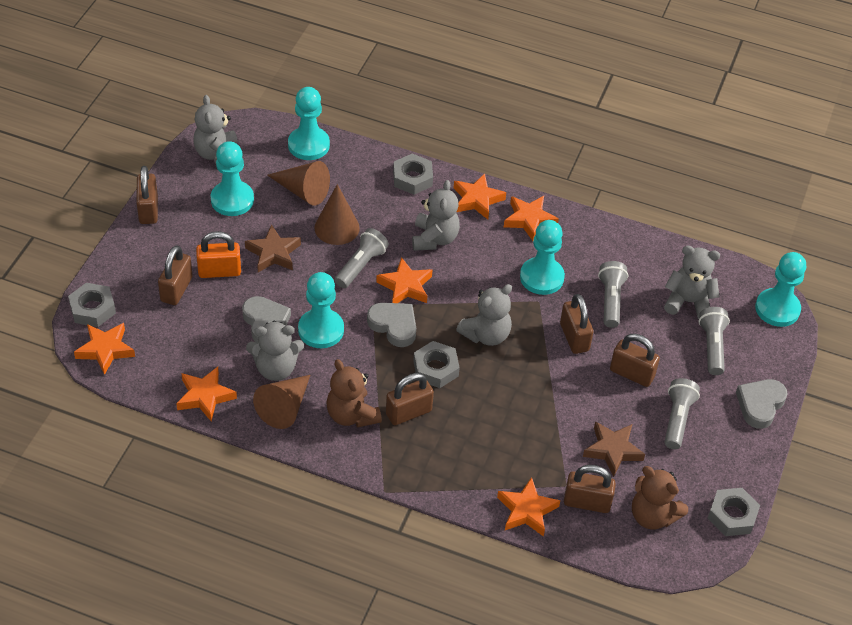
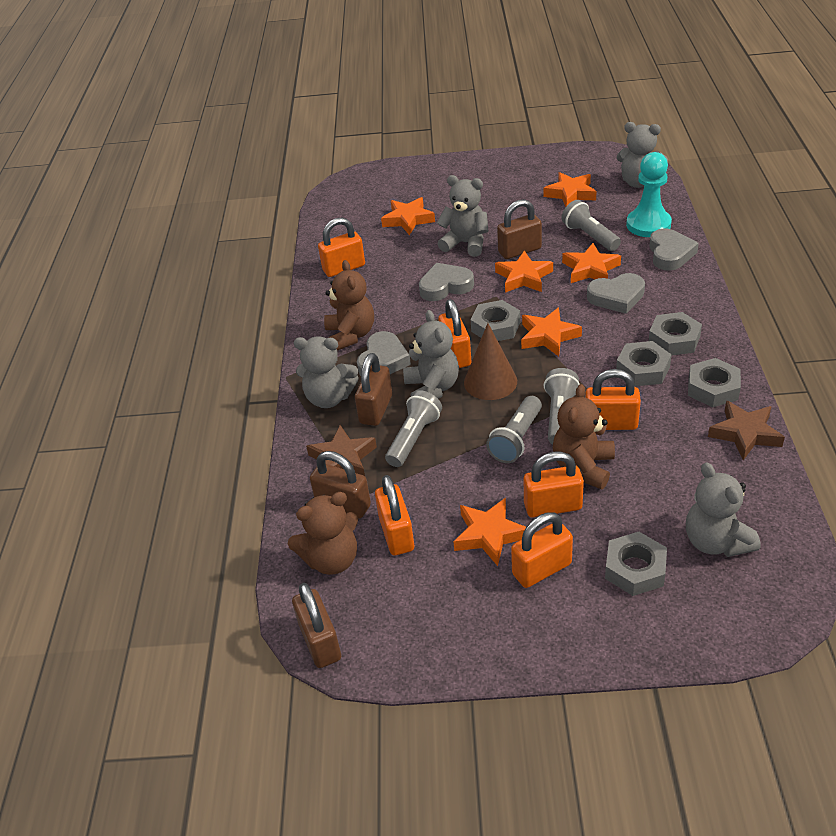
brown cone: [253,375,310,429] [267,161,330,206] [314,184,360,245] = 3 -> [464,323,517,400] = 1
brown padlock: [136,166,158,224] [158,245,193,305] [386,373,434,425] [560,294,593,354] [564,465,616,513] [610,334,660,387] = 6 -> [292,583,341,668] [310,451,371,519] [355,353,392,426] [497,199,542,259] = 4
brown teddy bear: [327,359,382,428] [632,466,688,530] = 2 -> [288,492,358,575] [324,260,374,351] [553,384,615,489] = 3
grey heart: [242,296,291,343] [367,303,416,347] [736,379,788,429] = 3 -> [357,331,411,376] [419,263,474,301] [587,273,645,314] [649,228,699,271] = 4
grey nut: [68,283,116,327] [393,154,433,195] [413,341,460,388] [708,488,760,536] = 4 -> [471,300,520,341] [605,532,667,596] [616,341,671,386] [649,312,702,356] [688,358,741,407] = 5
orange padlock: [196,231,241,278] = 1 -> [318,217,365,277] [375,475,414,556] [438,299,471,368] [511,512,573,588] [524,452,584,518] [585,369,641,430] = 6
turquoise pawn: [211,141,254,216] [288,87,330,160] [298,272,344,348] [520,220,565,295] [755,252,806,327] = 5 -> [626,152,672,237] = 1

